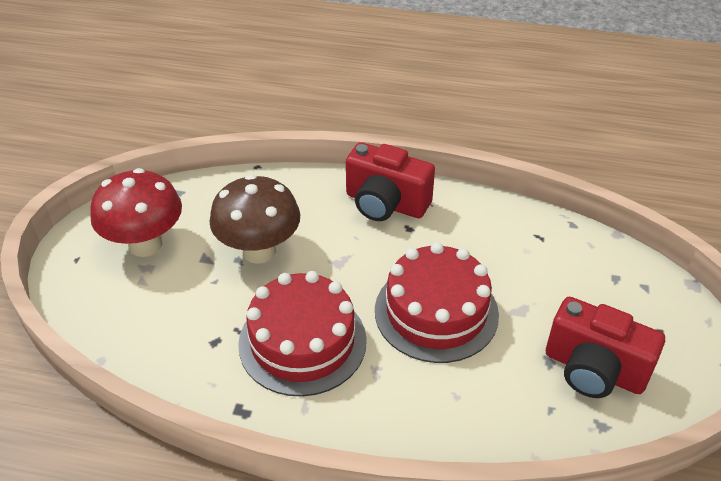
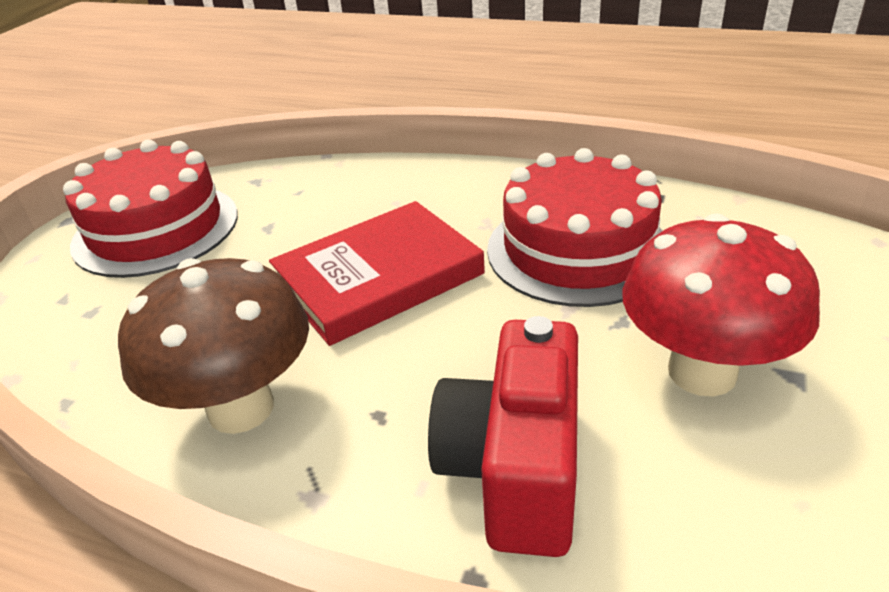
red book: none = 0 -> [269,201,485,346] = 1
red camera: [346,142,435,221] [546,297,665,398] = 2 -> [428,316,578,557] = 1

